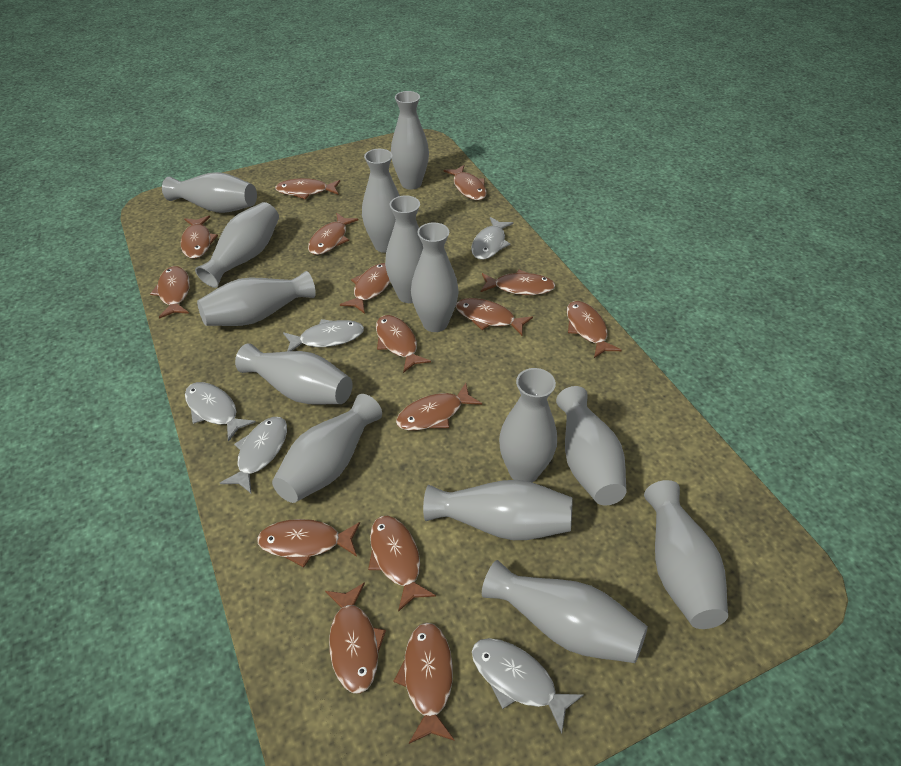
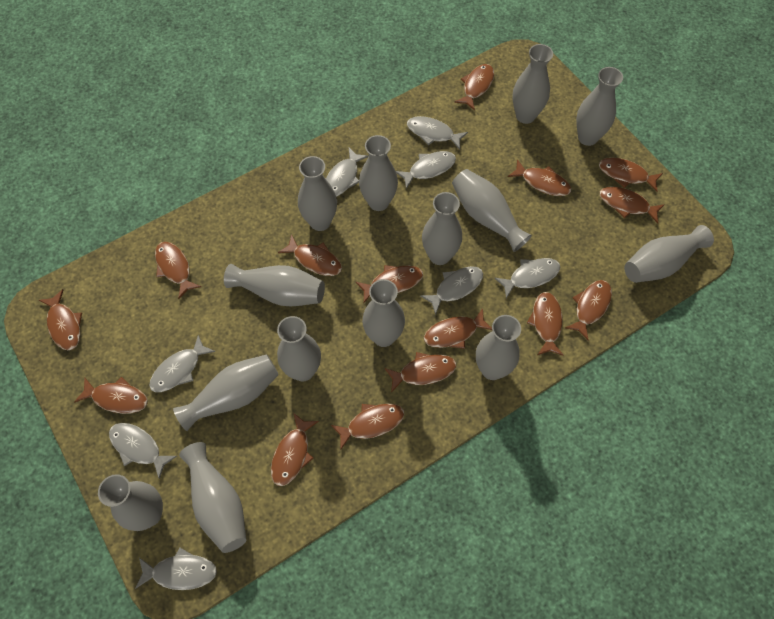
grey fish: [185,382,256,442] [220,417,287,493] [283,319,364,351] [471,217,514,260] [472,638,584,733] = 5 -> [109,423,177,479] [135,547,217,590] [149,335,215,392] [326,148,368,197] [396,151,456,189] [407,116,468,150] [421,266,483,315] [494,258,560,298] = 8

